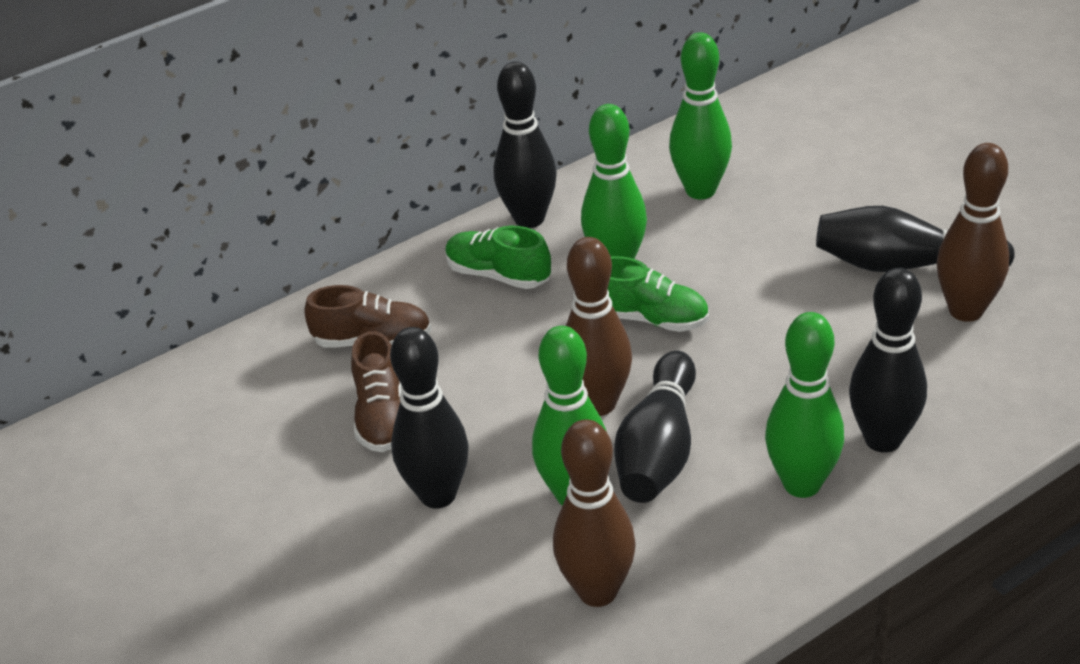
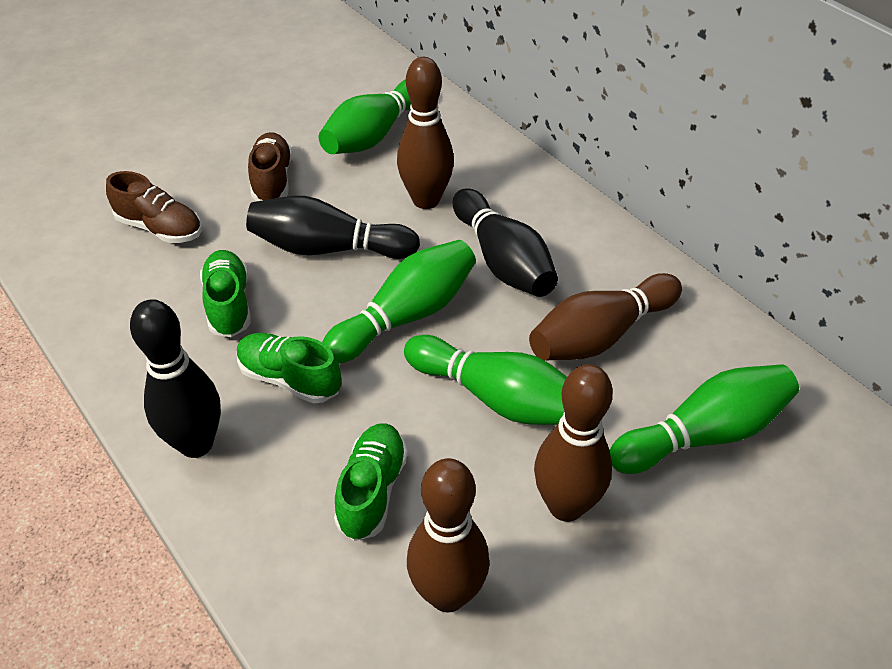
black bowling pin: [390,327,469,509] [494,62,557,228] [614,351,696,503] [816,206,1015,272] [849,268,927,453] = 5 -> [130,299,221,458] [246,196,420,259] [453,188,558,297] = 3
brown bowling pin: [553,419,636,607] [566,237,632,416] [937,143,1009,322] = 3 -> [397,57,454,209] [407,458,490,612] [529,273,682,361] [534,364,613,522] = 4
green shoe: [445,226,551,289] [608,256,709,332] = 2 -> [200,250,251,337] [237,333,341,403] [334,423,408,541] = 3

